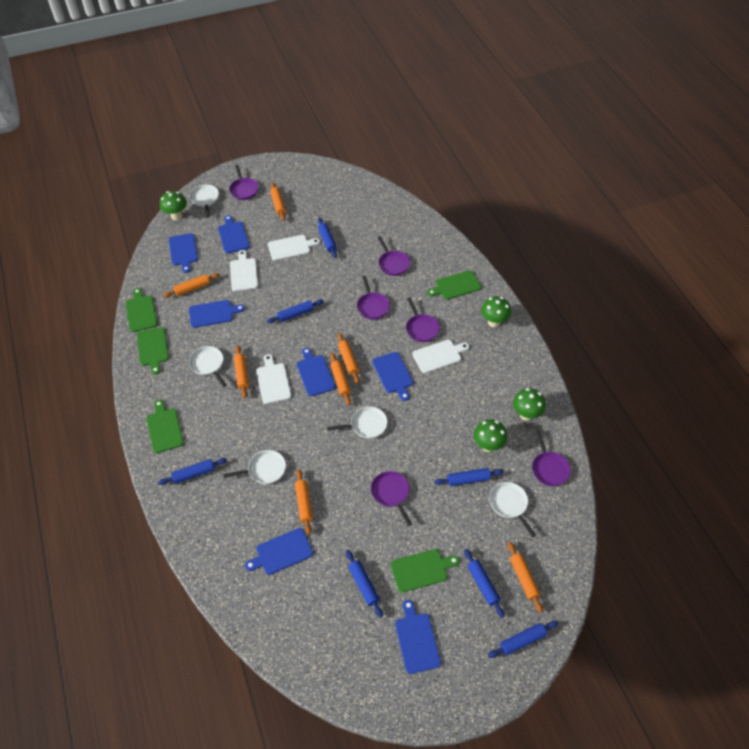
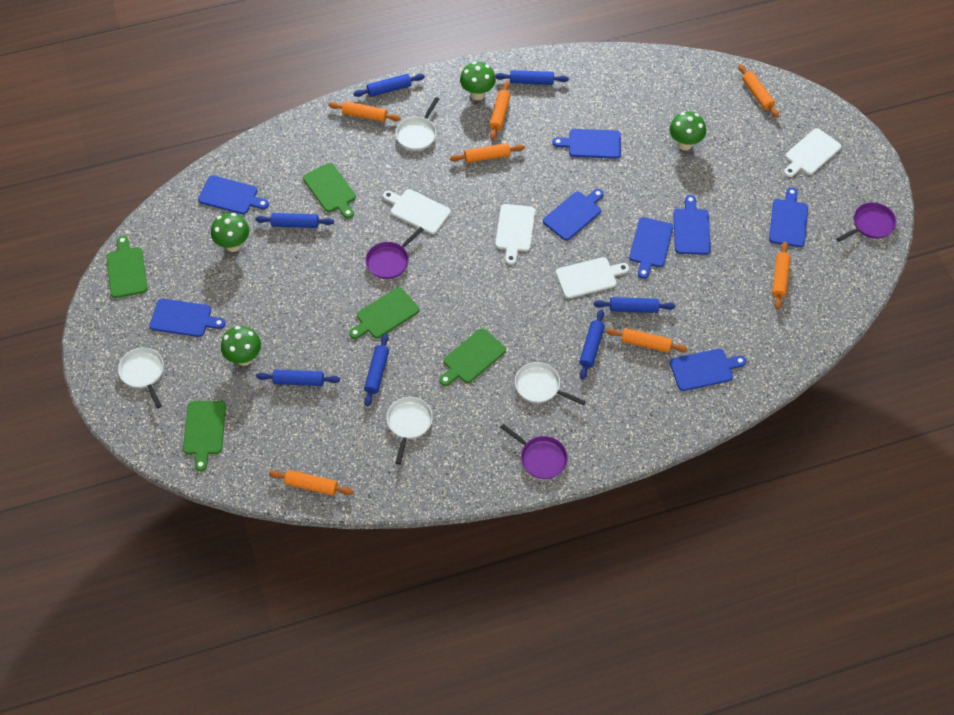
blue cutting board: [169,233,198,273] [189,300,245,328] [218,215,250,253] [245,528,313,575] [297,348,335,397] [372,352,413,401] [395,600,441,674] = 7 -> [150,298,225,337] [198,175,269,214] [543,189,604,241] [552,129,621,159] [629,217,673,279] [670,349,746,391] [673,195,711,255] [769,187,808,247] = 8
purple pan: [229,164,259,200] [357,276,390,319] [371,471,412,526] [377,236,410,276] [406,297,440,342] [532,430,570,486] = 6 -> [365,227,424,279] [500,424,568,479] [836,202,897,242] = 3
white pan: [189,184,219,217] [189,346,227,387] [223,450,286,484] [328,406,388,439] [489,482,536,537] = 5 -> [118,347,164,408] [386,397,433,464] [396,97,439,151] [515,362,586,405] = 4

